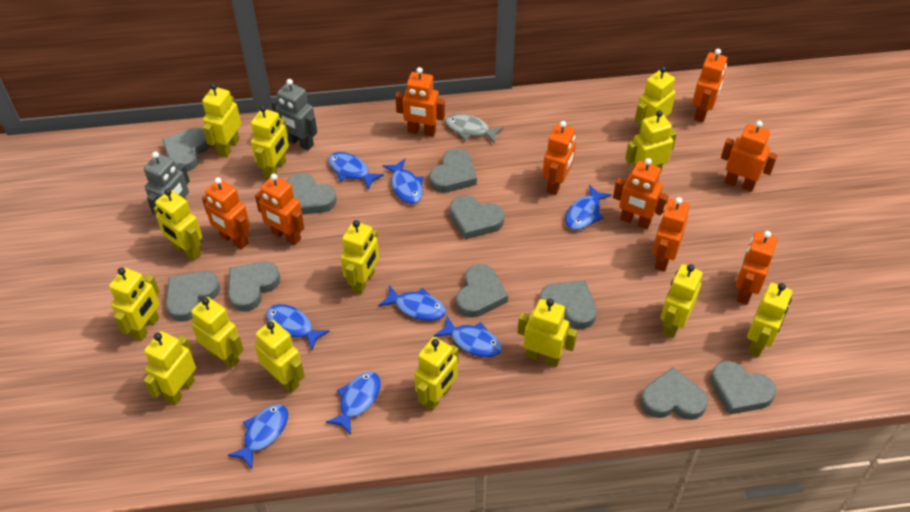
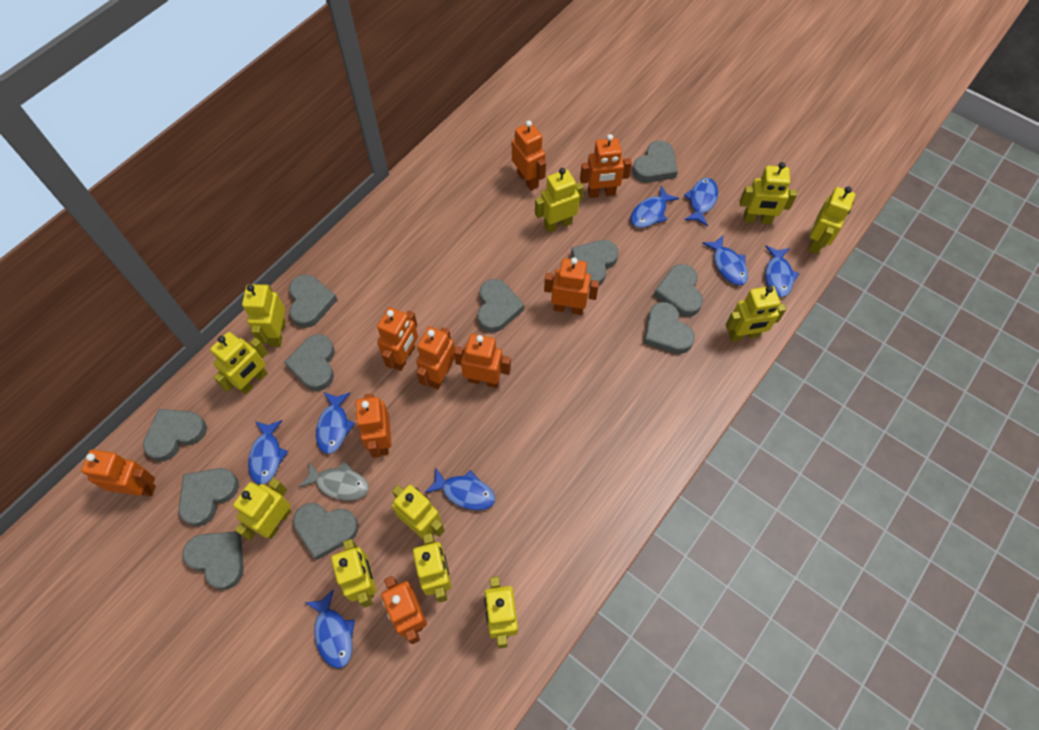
grey heart: [162,128,210,172] [166,271,220,322] [228,261,280,312] [286,173,337,214] [429,148,477,193] [450,195,504,239] [456,264,508,318] [540,281,597,329] [641,368,708,420] [711,361,776,415] = 10 -> [143,409,207,461] [178,468,239,526] [182,531,244,590] [284,334,335,391] [289,275,337,328] [293,503,359,560] [477,279,524,333] [571,240,619,288] [633,140,678,183] [644,302,695,354] [654,264,703,317] = 11
grey robot: [144,152,190,215] [271,79,317,150] = 2 -> none = 0
yellow robot: [109,268,160,341] [143,331,196,405] [154,189,202,261] [191,297,244,368] [202,83,241,157] [251,105,289,178] [255,320,305,393] [341,220,379,294] [414,337,459,411] [518,299,577,367] [625,110,677,174] [635,66,676,134] [661,264,703,338] [747,283,792,357] = 14 -> [210,332,268,395] [233,478,291,541] [242,284,286,347] [331,539,377,608] [392,485,445,539] [413,533,452,603] [484,576,518,649] [535,168,584,233] [726,286,786,341] [740,162,797,224] [808,187,856,254] = 11

